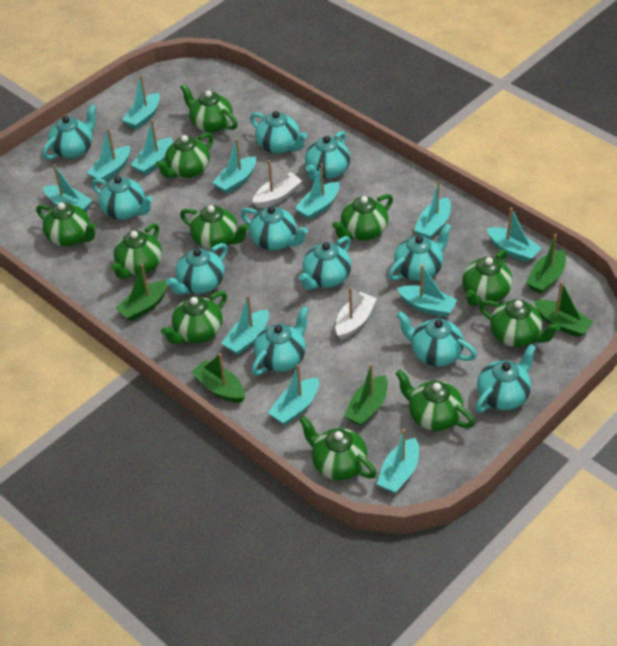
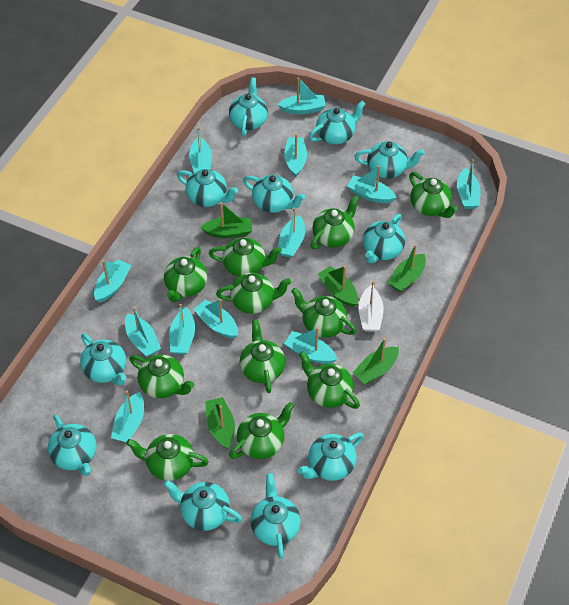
white boat: [253,160,302,208] [336,287,377,340] = 2 -> [358,281,384,332] = 1

